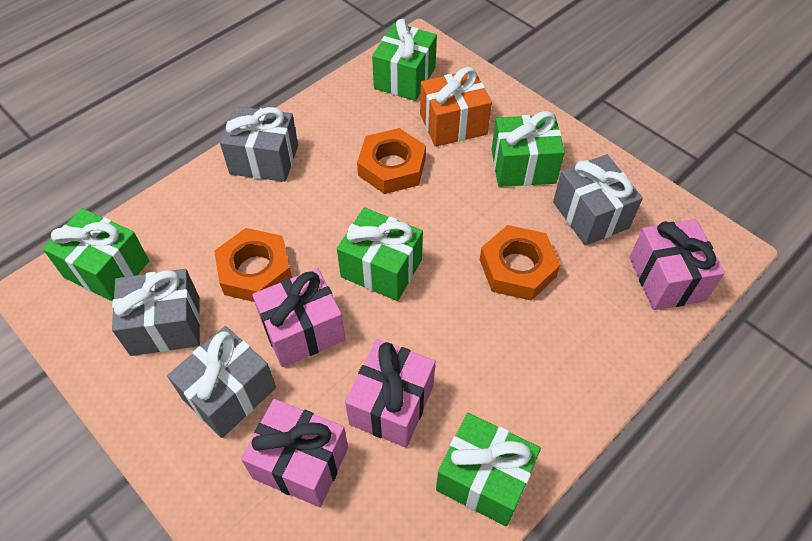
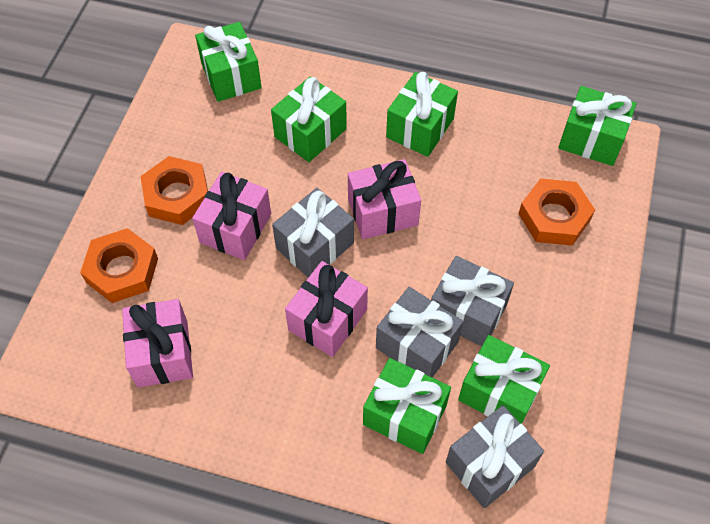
green gift: [43,208,149,301] [337,208,423,301] [372,19,437,101] [436,413,541,526] [491,111,565,187] = 5 -> [195,22,262,102] [271,76,347,162] [363,358,451,454] [386,72,458,157] [458,335,550,424] [558,86,636,166] = 6
orange gift: [420,67,492,147] = 1 -> none = 0

